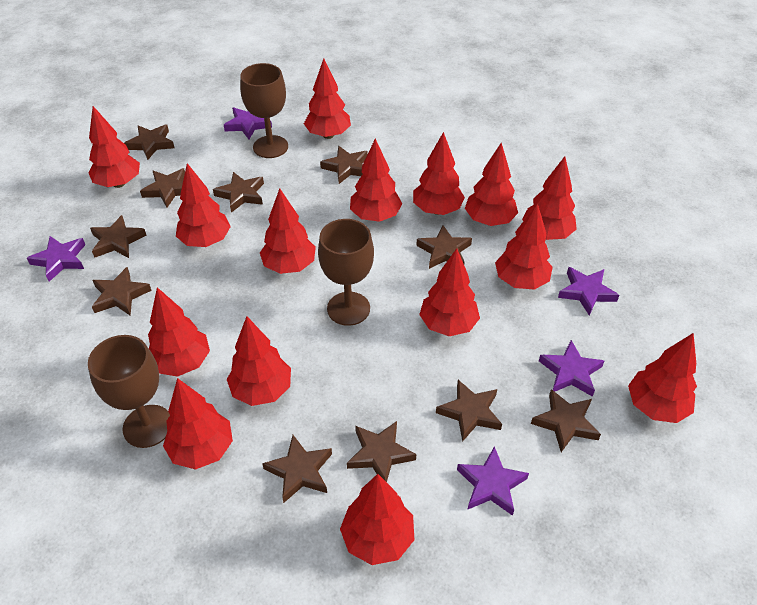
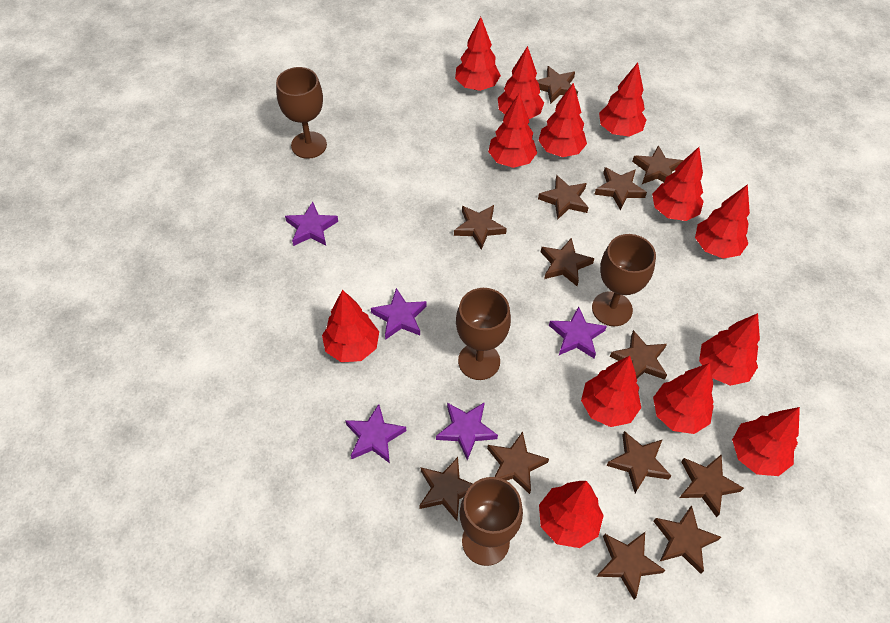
brown goblet: [88,335,170,448] [240,63,288,158] [318,219,374,326] = 3 -> [276,67,327,159] [456,288,511,380] [460,477,523,566] [592,234,656,326] = 4
brown star: [90,215,147,258] [92,267,152,316] [124,124,175,160] [140,168,185,207] [213,172,264,213] [262,435,332,503] [320,146,368,184] [347,421,416,482] [416,225,472,269] [436,380,502,442] [531,389,601,452] = 11 -> [419,457,472,521] [454,205,507,250] [487,431,549,494] [537,66,578,104] [538,175,589,220] [541,238,594,286] [594,167,647,210] [597,532,665,600] [606,431,671,493] [610,330,667,380] [632,145,683,184] [653,505,721,574] [679,454,744,517] = 13
red tree: [88,106,140,188] [148,287,210,377] [163,378,233,469] [176,163,231,247] [227,316,291,406] [260,188,316,274] [304,59,351,139] [340,474,414,565] [350,138,402,222] [413,132,465,215] [419,248,480,336] [465,143,518,226] [495,203,553,290] [522,156,577,240] [628,333,697,423] = 15 -> [322,290,379,362] [455,17,501,91] [488,93,537,168] [498,46,544,119] [538,83,587,157] [539,481,604,548] [581,356,641,427] [599,63,647,137] [652,147,704,221] [653,363,714,434] [695,184,750,259] [699,313,760,386] [732,407,800,476] = 13

